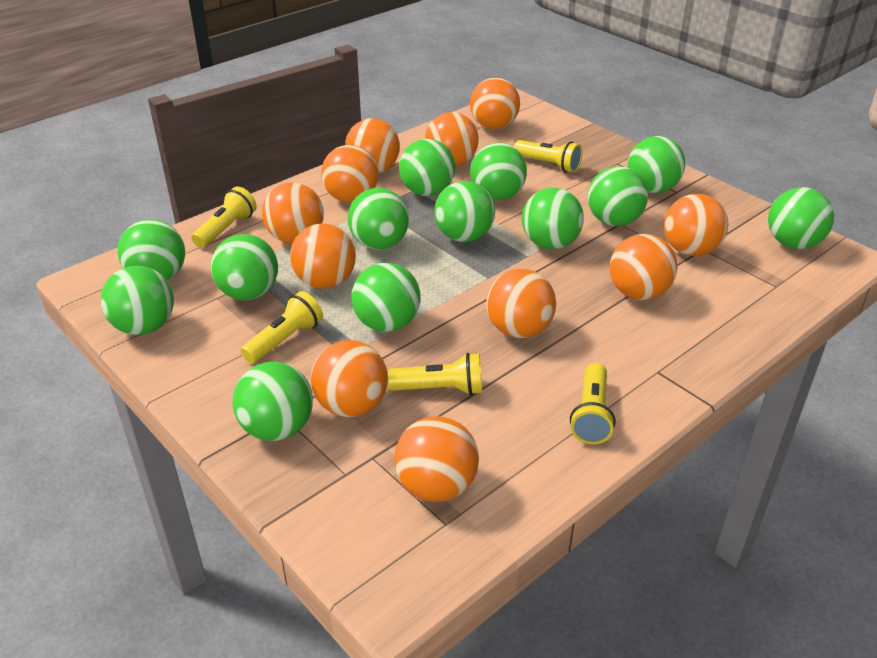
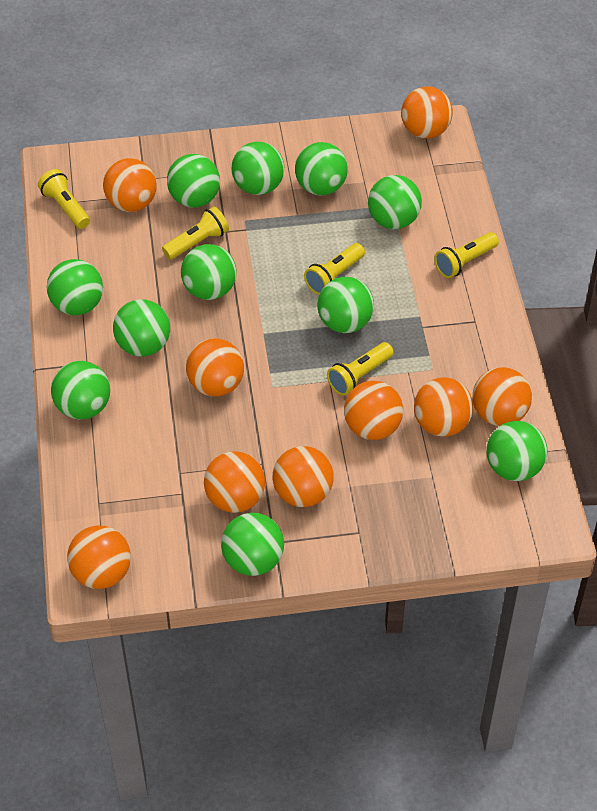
green ball: [101,266,174,335] [118,219,185,281] [211,234,278,300] [232,362,313,441] [348,188,409,250] [351,263,421,332] [399,139,455,196] [435,181,495,242] [470,143,527,200] [522,188,584,249] [588,166,648,226] [628,136,685,193] [768,187,834,249] = 13 -> [46,259,103,315] [51,361,110,420] [113,299,170,357] [167,154,220,208] [181,244,237,300] [221,513,284,576] [231,142,284,195] [295,142,348,196] [317,277,374,333] [368,175,422,229] [486,421,548,481] = 11
orange ball: [262,182,324,244] [290,224,356,289] [311,340,388,417] [321,145,378,203] [345,118,400,173] [394,416,479,502] [425,112,478,166] [470,78,520,129] [486,269,556,338] [610,234,677,300] [664,194,728,256] = 11 -> [67,525,131,589] [103,158,157,212] [186,338,244,396] [204,451,265,513] [273,446,334,507] [344,381,403,440] [401,86,453,139] [414,377,473,437] [472,367,532,426] = 9

